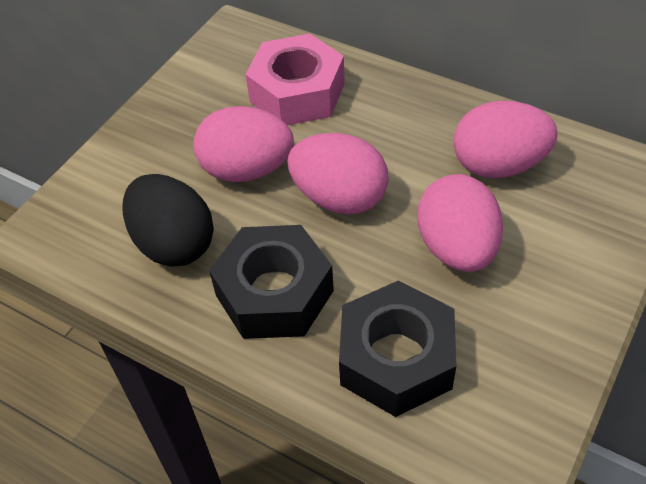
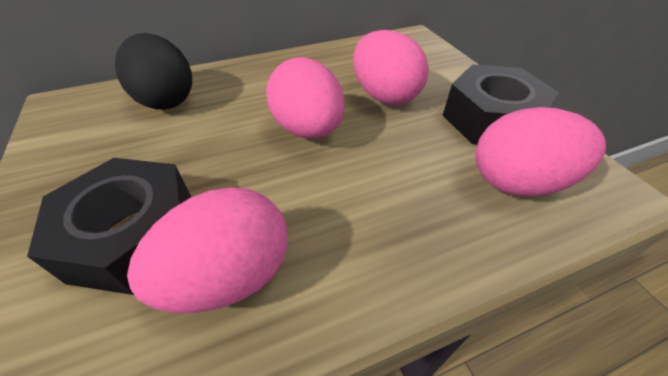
pink nut: [245,34,345,125] = 1 -> none = 0

